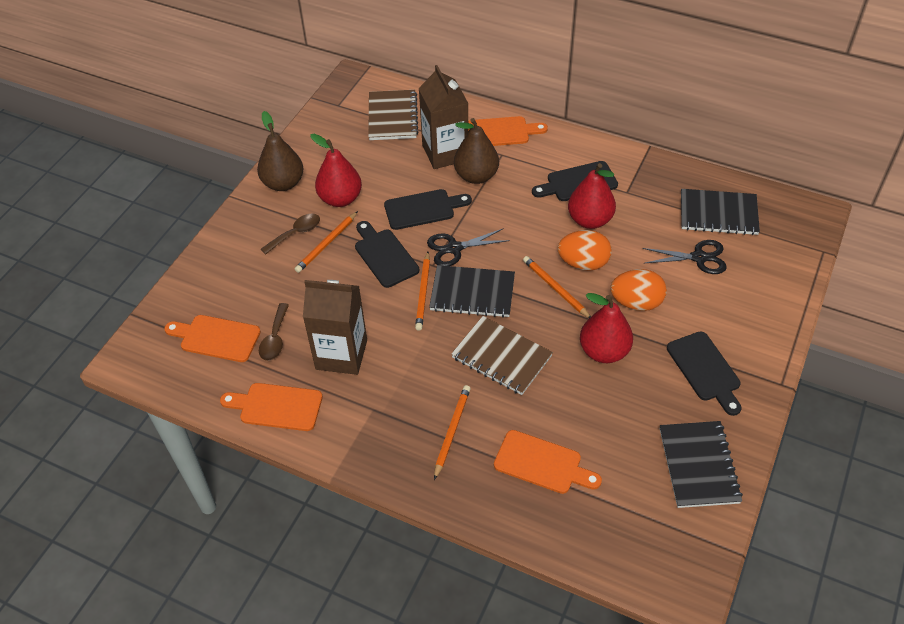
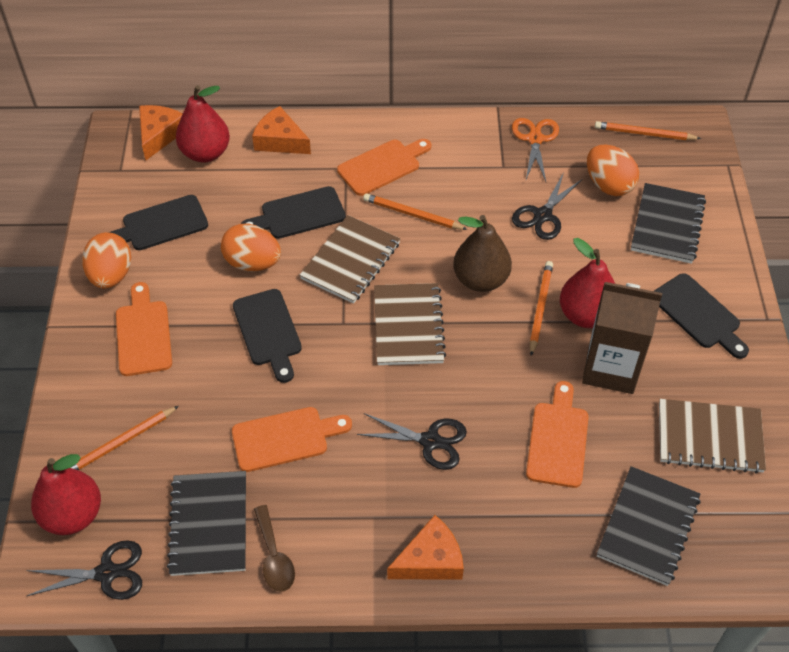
black scissors: [427,228,510,266] [643,240,727,274] = 2 -> [26,540,142,600] [357,413,467,470] [512,172,581,240] = 3
brown carton: [303,280,367,375] [418,65,469,169] = 2 -> [582,282,662,394] = 1
brown notebook: [368,90,418,140] [451,316,553,395] = 2 -> [300,215,400,304] [374,283,446,365] [659,399,766,473] = 3
brown pear: [257,111,304,191] [454,118,499,184] = 2 -> [453,215,512,292] = 1
brown spoon: [259,303,289,361] [261,213,320,254] = 2 -> [254,505,295,592] = 1
orange cheese: none = 0 -> [139,105,182,160] [252,106,311,154] [387,515,464,580] = 3
orange egg: [558,230,612,271] [610,269,667,311] = 2 -> [82,232,131,289] [221,224,281,271] [587,144,639,196] = 3
orange scissors: none = 0 -> [512,118,559,182] = 1

